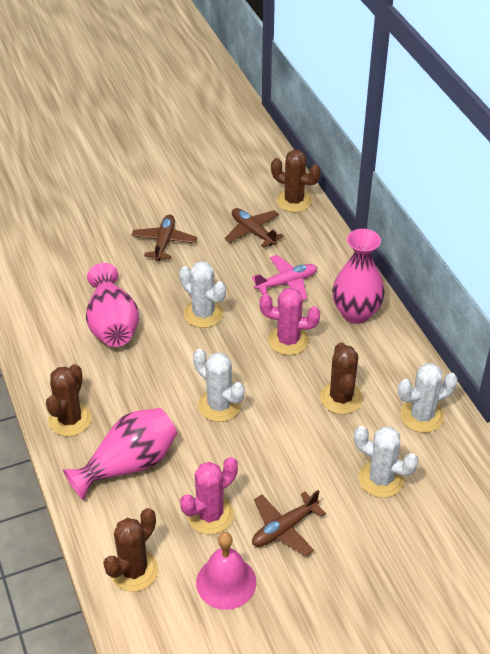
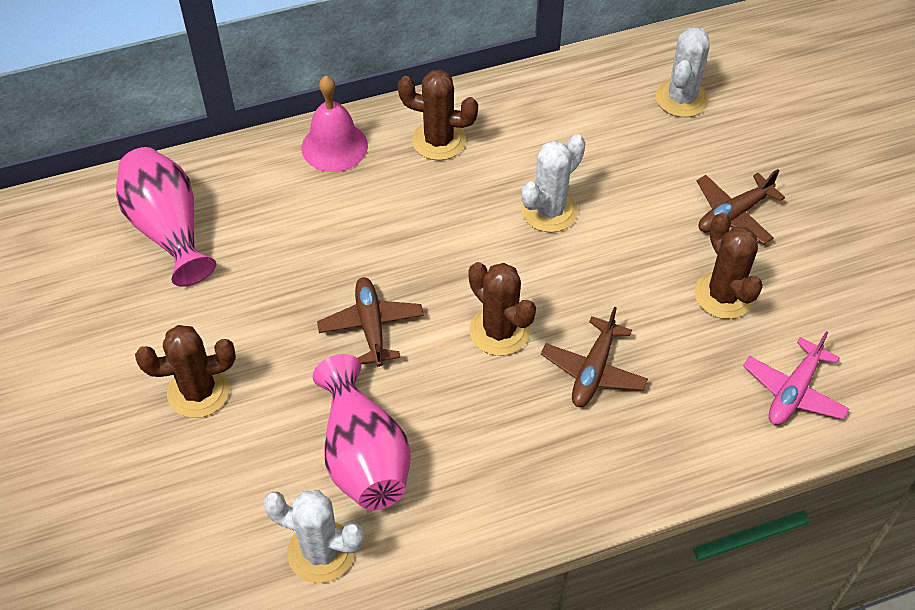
pink cactus: [180,457,238,534] [260,288,320,355] = 2 -> none = 0
pink vase: [63,408,177,500] [86,263,139,347] [332,229,385,324] = 3 -> [116,147,216,287] [313,354,411,510] = 2
white cactus: [179,261,226,328] [193,349,245,422] [354,426,419,498] [398,363,458,433] = 4 -> [263,490,364,583] [521,134,586,233] [656,28,710,117] = 3

